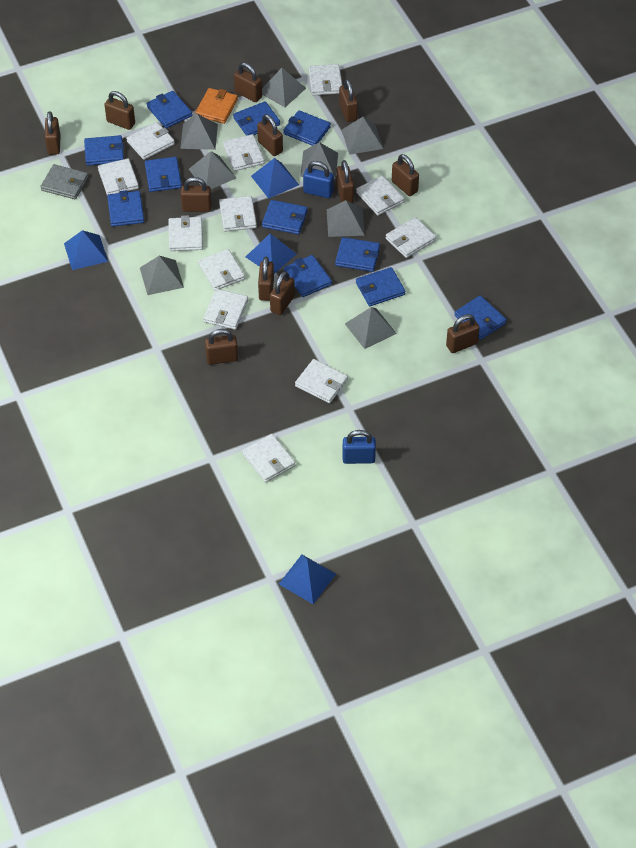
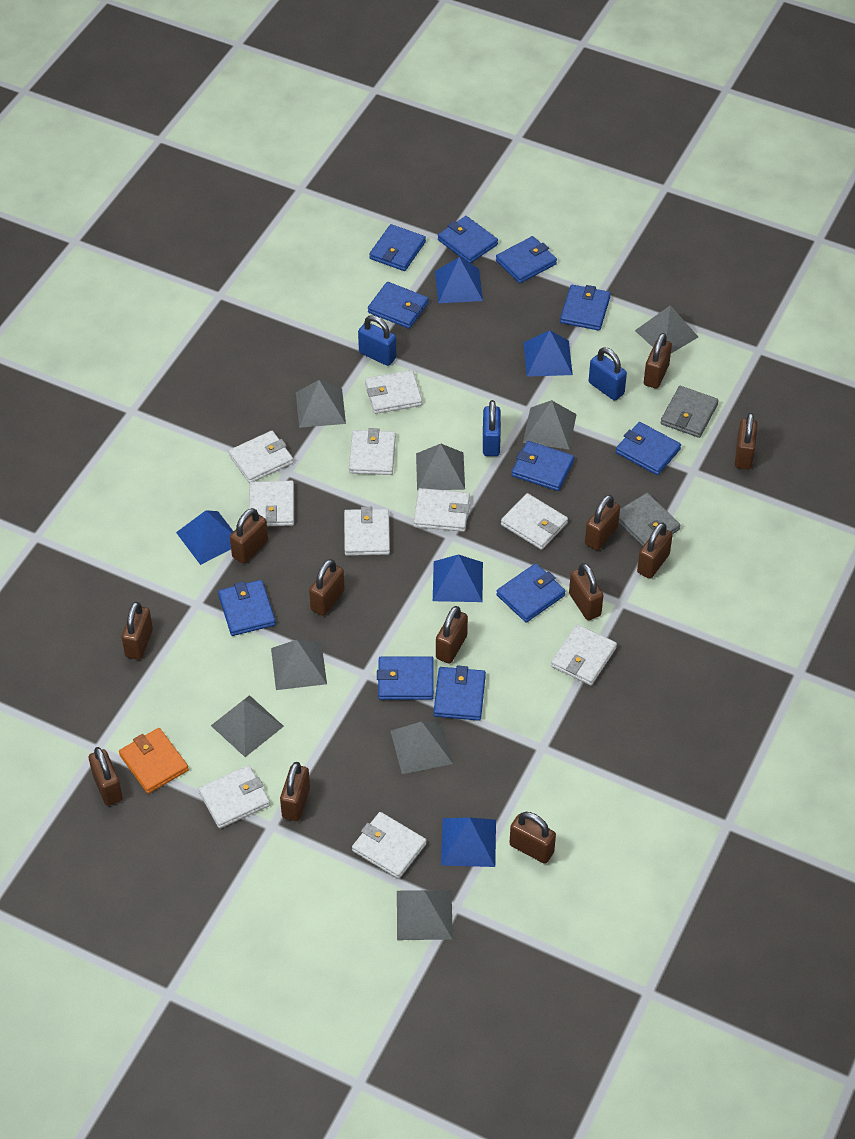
blue padlock: [303,161,334,198] [342,430,376,464] = 2 -> [358,315,396,366] [483,400,501,456] [589,347,627,401] = 3
blue pyramid: [64,230,108,270] [246,234,296,274] [251,158,299,199] [279,555,336,604] = 4 -> [176,510,234,565] [433,554,483,602] [435,257,483,303] [441,818,496,867] [523,330,573,377] = 5
grey wallet: [40,164,88,199] = 1 -> [619,493,681,547] [661,386,719,438] = 2
white wallet: [98,158,139,195] [126,122,175,160] [168,215,203,251] [198,249,245,291] [203,289,248,330] [219,196,257,232] [223,134,265,171] [242,434,295,482] [295,359,348,403] [308,64,342,96] [356,175,404,216] [386,217,436,258] = 12 -> [198,765,270,828] [229,431,293,483] [249,481,294,526] [344,507,390,556] [349,428,396,475] [352,812,427,879] [365,370,422,414] [414,488,470,532] [501,493,568,550] [551,624,617,685] = 10

